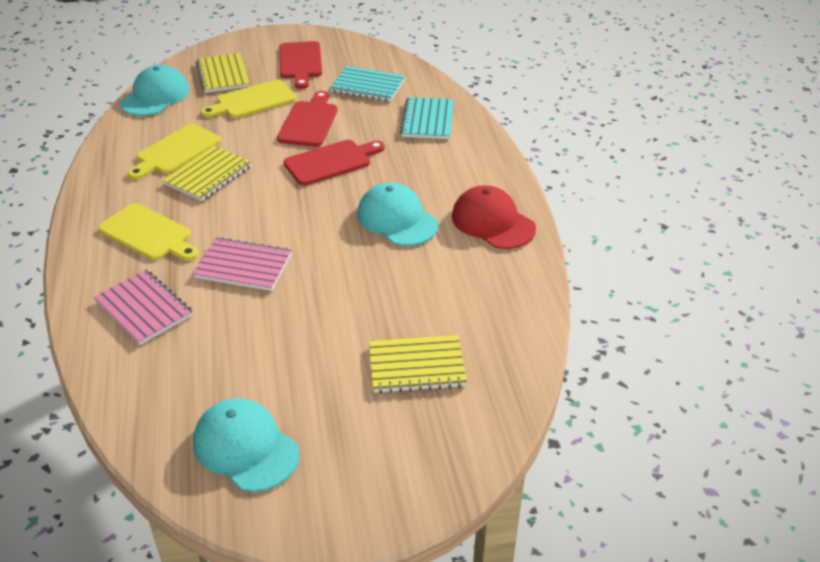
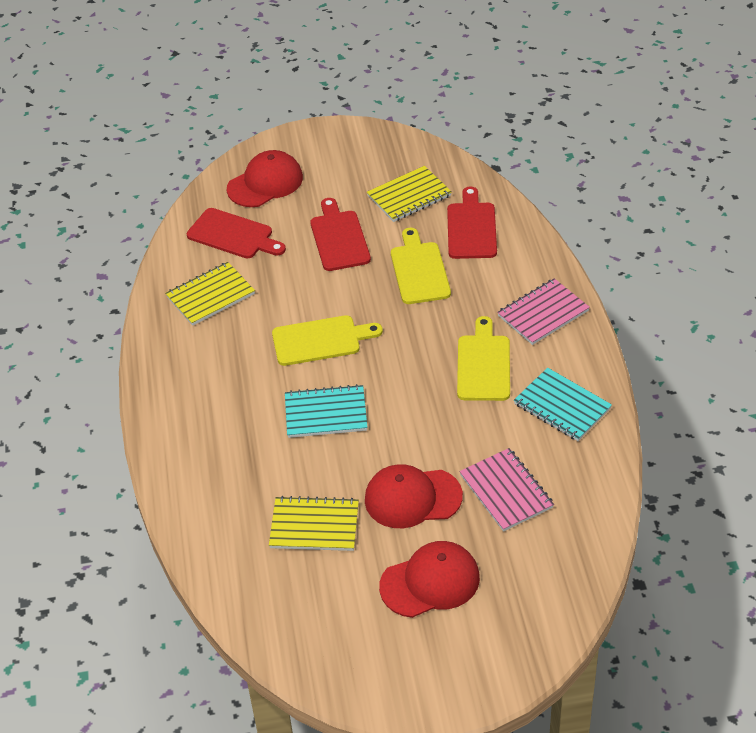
red cap: [452,185,536,249] = 1 -> [227,150,303,207] [365,464,463,528] [379,541,480,618] = 3
turquoise cap: [120,65,189,116] [193,398,300,492] [357,182,439,246] = 3 -> none = 0

